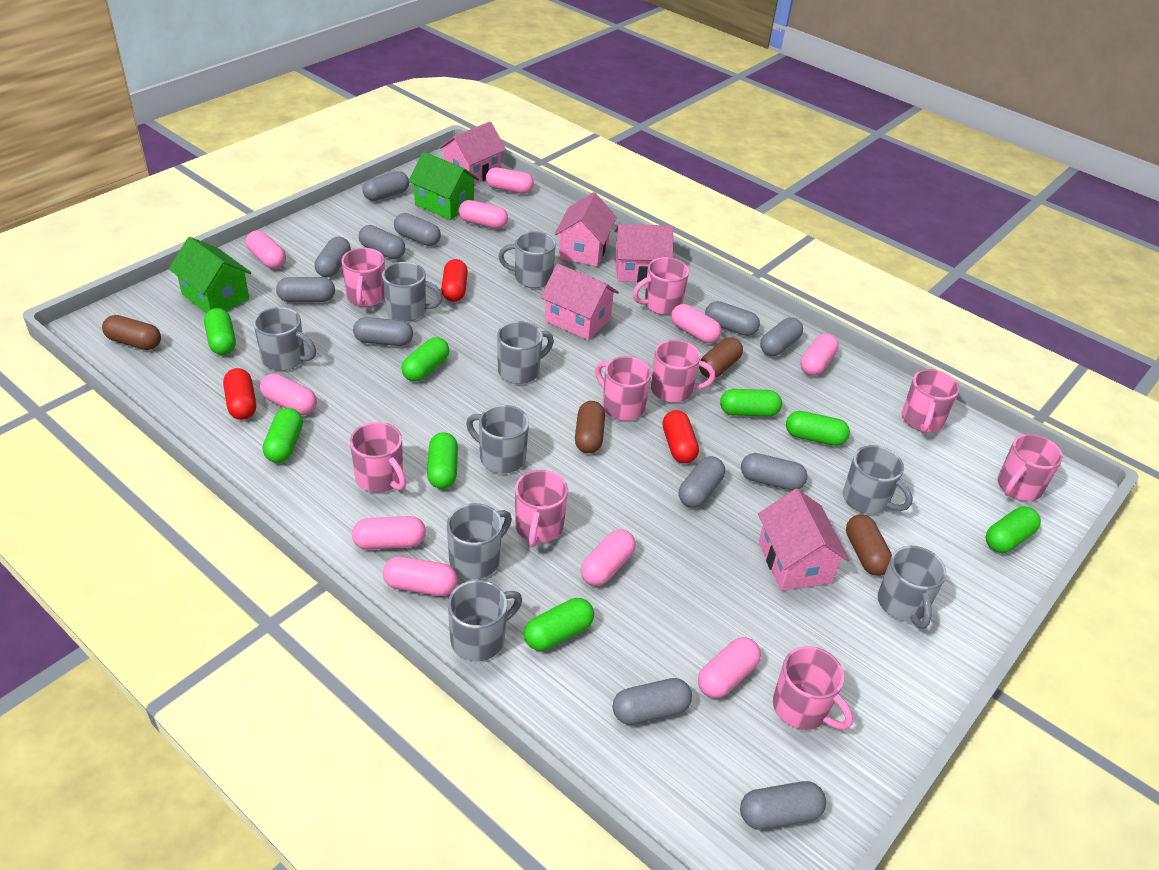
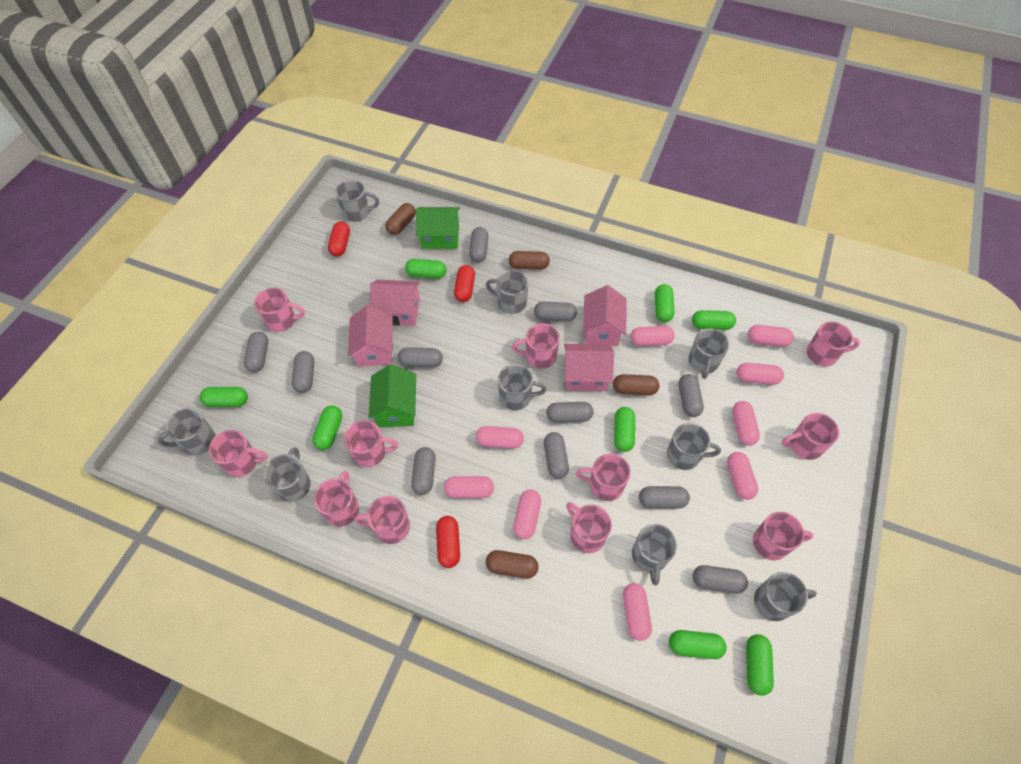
grey capsule: [276,277,335,302] [314,237,351,278] [353,317,413,346] [359,225,405,259] [362,171,409,201] [394,213,441,246] [613,678,692,725] [679,456,725,508] [705,301,760,336] [740,781,826,830] [741,453,807,490] [760,317,803,356] = 12 -> [244,332,268,372] [292,351,314,393] [398,347,443,368] [411,447,436,495] [469,227,488,262] [534,301,577,322] [544,432,569,479] [546,402,594,423] [639,486,690,509] [678,374,704,417] [693,565,748,594] = 11
pink capsule: [246,231,286,269] [260,374,317,415] [352,516,426,550] [383,556,458,596] [458,200,508,229] [486,167,534,194] [580,529,636,586] [671,304,722,343] [698,637,761,698] [800,334,839,376] = 10 -> [444,476,494,498] [476,426,524,449] [513,489,541,539] [623,583,652,641] [630,326,675,346] [727,452,758,500] [732,401,760,446] [737,363,784,385] [748,325,794,347] = 9
pink house: [439,122,506,184] [541,263,619,340] [555,192,617,266] [614,224,673,282] [758,489,850,591] = 5 -> [348,305,393,367] [370,280,420,326] [564,344,614,391] [583,285,627,346] = 4
pink mug: [341,248,385,307] [350,422,406,493] [515,470,568,547] [595,356,652,421] [633,257,689,315] [651,340,715,403] [773,646,853,730] [902,369,960,433] [997,434,1063,501] = 9 -> [209,430,268,477] [254,288,305,332] [314,471,359,527] [344,420,399,467] [355,496,410,544] [512,323,560,369] [566,502,612,553] [576,453,631,501] [753,512,813,560] [782,413,839,460] [806,321,860,367] = 11

